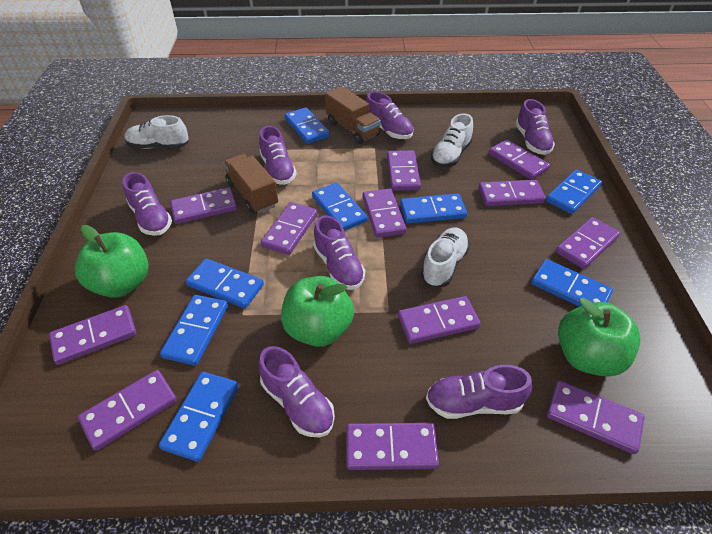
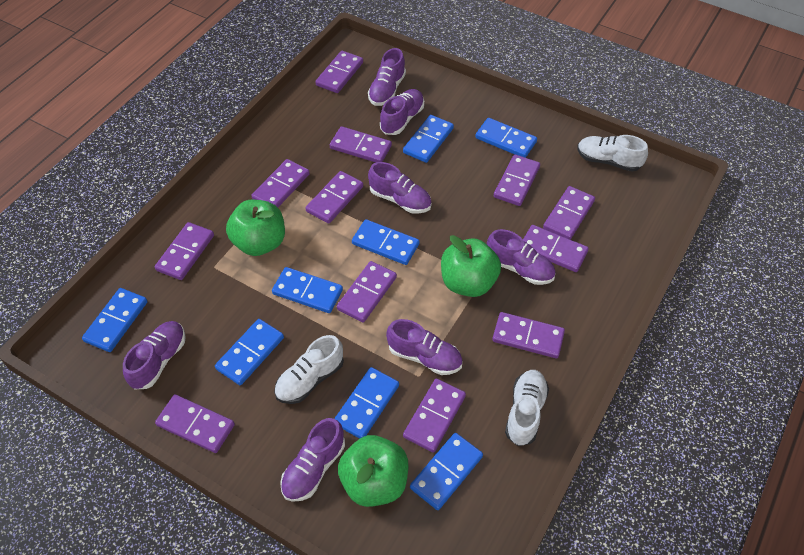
brown truck: [223,154,278,213] [325,86,381,144] = 2 -> none = 0

